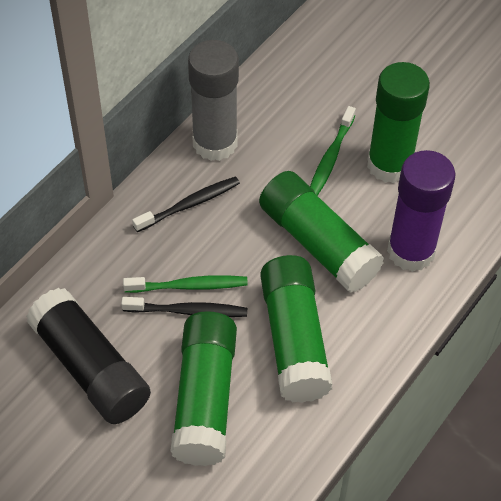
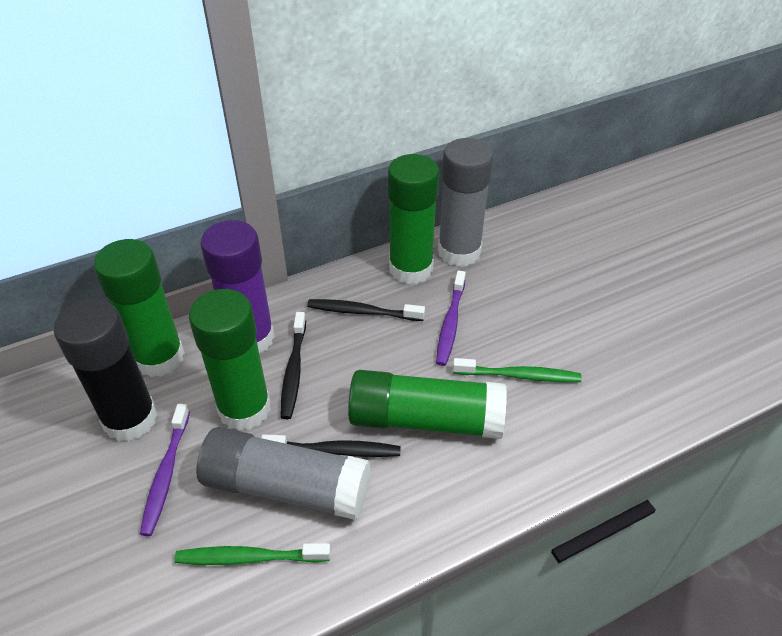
black toothbrush: [121,297,247,317] [132,176,240,232] = 2 -> [261,434,401,457] [280,312,306,419] [307,299,425,321] = 3
grey glue stick: [188,40,239,161] = 1 -> [196,427,371,520] [438,138,494,267] = 2
purple toothbrush: none = 0 -> [140,404,190,536] [436,270,466,366] = 2

